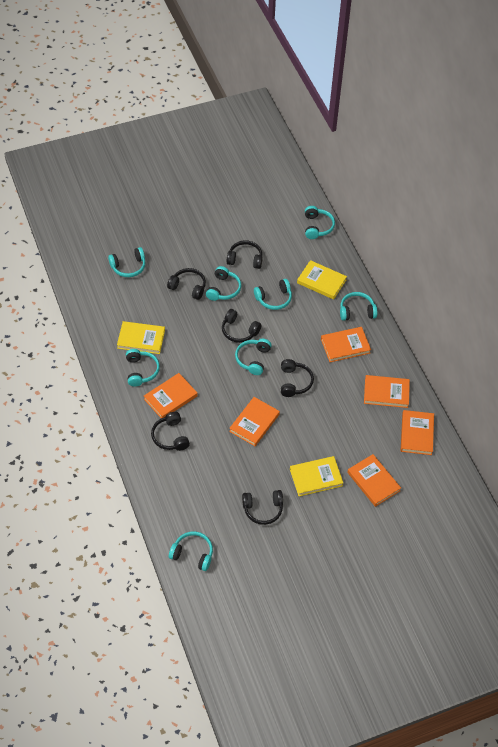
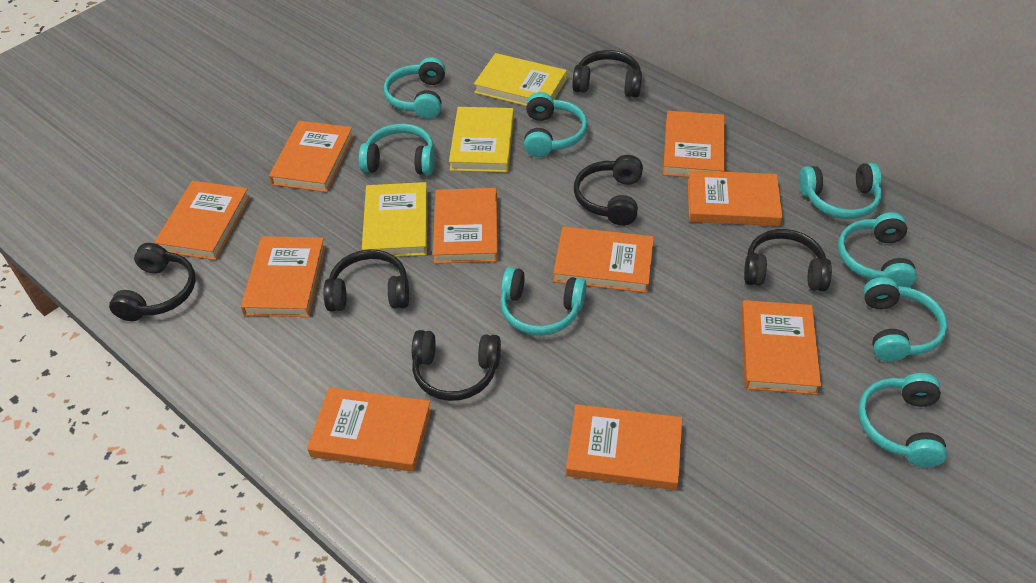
orange book: [144,373,198,418] [229,397,280,446] [321,327,371,362] [347,454,401,507] [364,375,410,408] [401,410,434,455] = 6 -> [154,181,251,260] [241,236,326,317] [269,121,354,192] [307,387,432,472] [433,188,498,264] [553,227,654,293] [566,404,682,490] [663,111,725,177] [688,170,782,226] [741,300,821,395] = 10

